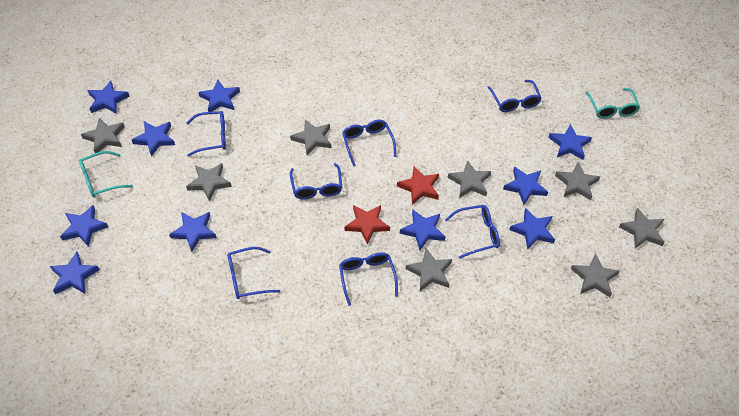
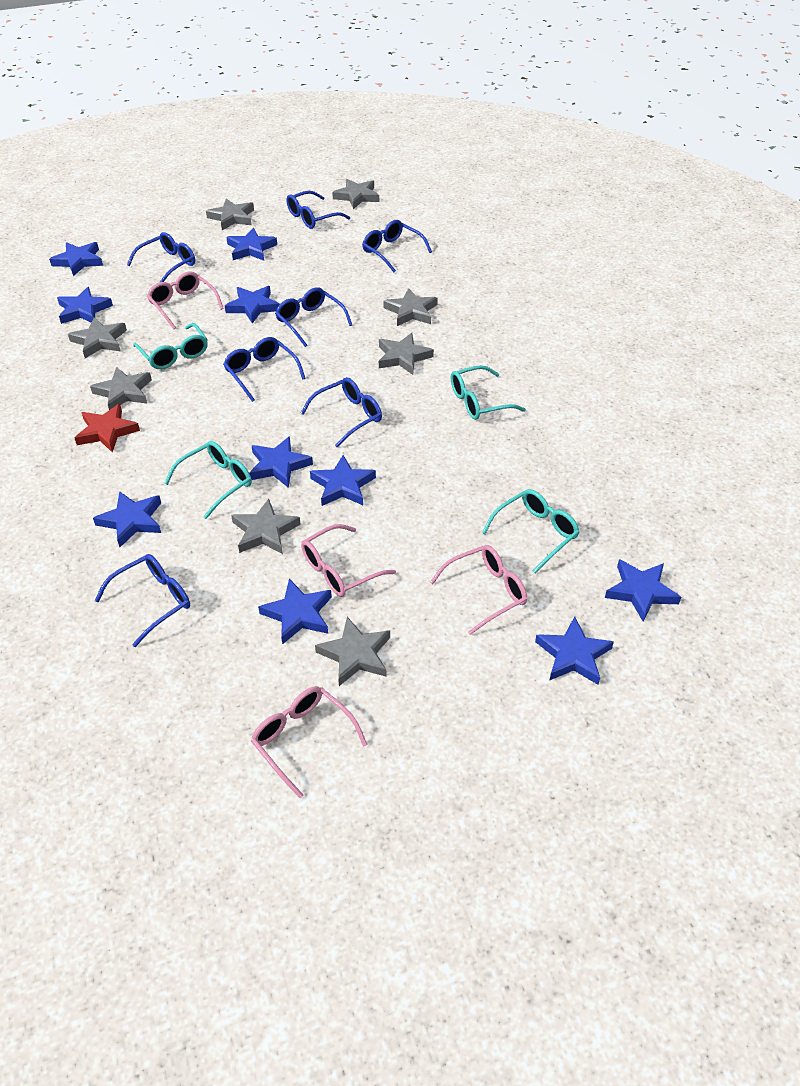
pink glasses: none = 0 -> [147,272,224,329] [251,686,367,798] [301,524,396,597] [430,545,527,635] = 4
red star: [344,205,390,245] [397,166,439,205] = 2 -> [75,404,140,452] = 1
turquoise glasses: [79,151,133,198] [585,88,640,119] = 2 -> [133,323,208,369] [164,441,252,519] [451,365,526,420] [482,489,580,573] = 4

